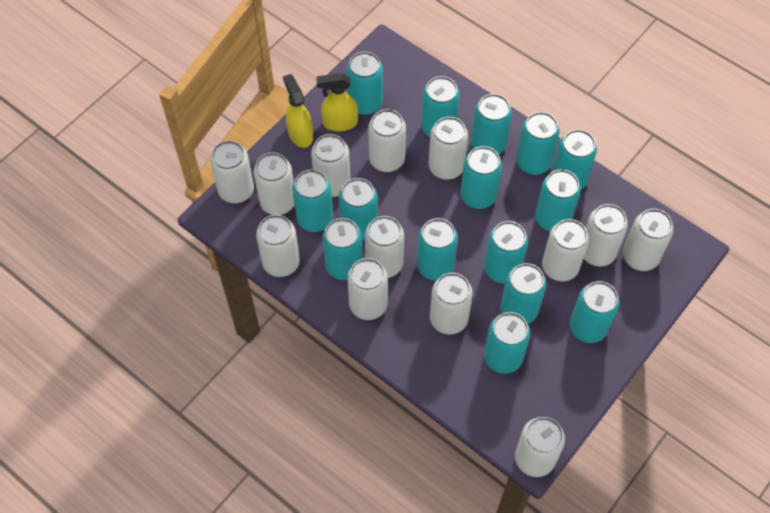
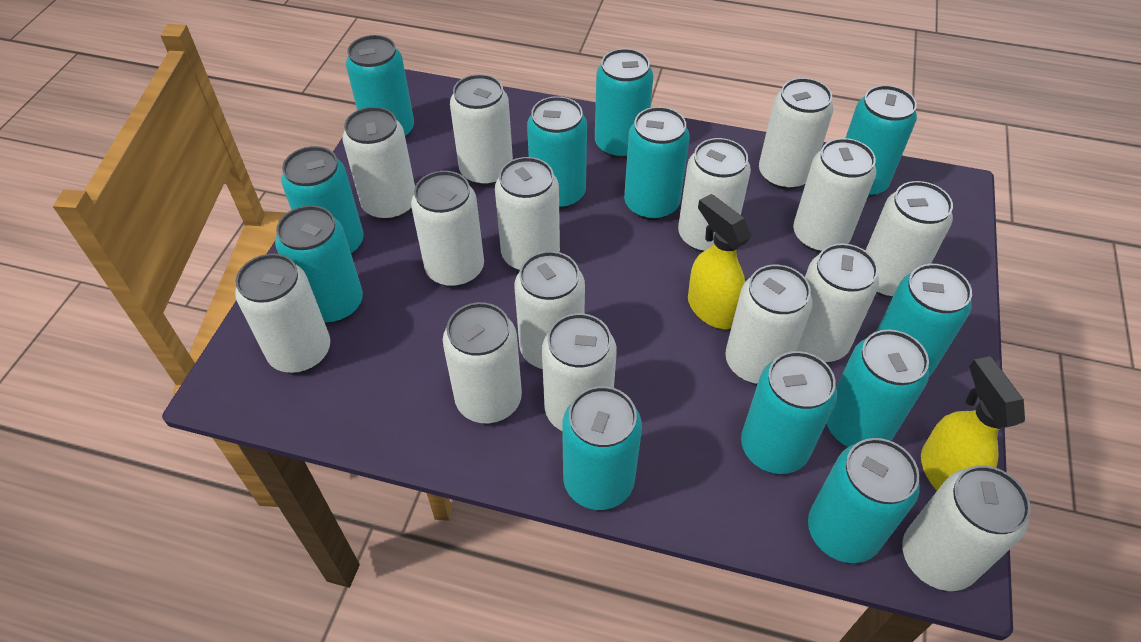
turquoise can: [292,170,333,232] [323,218,363,280] [339,178,378,240] [347,52,383,115] [417,218,458,281] [421,76,460,137] [461,146,502,209] [471,94,512,155] [484,221,528,283] [484,312,530,374] [500,263,546,324] [516,112,560,175] [535,169,581,231] [552,130,597,190] [570,281,619,343] = 15 -> [275,205,363,323] [281,146,364,255] [346,35,414,138] [527,96,587,209] [562,386,642,510] [595,49,653,159] [624,107,690,220] [741,351,837,474] [808,438,920,563] [827,329,929,447] [846,85,917,197] [876,264,972,377] = 12
white can: [210,141,254,203] [254,153,294,215] [256,215,300,277] [311,134,351,197] [347,258,388,320] [365,216,404,278] [368,109,406,172] [429,117,468,179] [430,273,473,335] [515,417,565,477] [542,219,589,281] [583,204,628,266] [623,209,673,271] = 13 -> [235,254,330,373] [342,107,415,220] [411,171,484,287] [443,302,522,423] [450,74,513,186] [495,157,560,271] [515,251,585,369] [542,313,617,431] [678,138,751,252] [725,265,813,384] [759,78,834,190] [793,138,876,253] [796,243,879,362] [865,181,953,298] [902,465,1031,591] = 15

